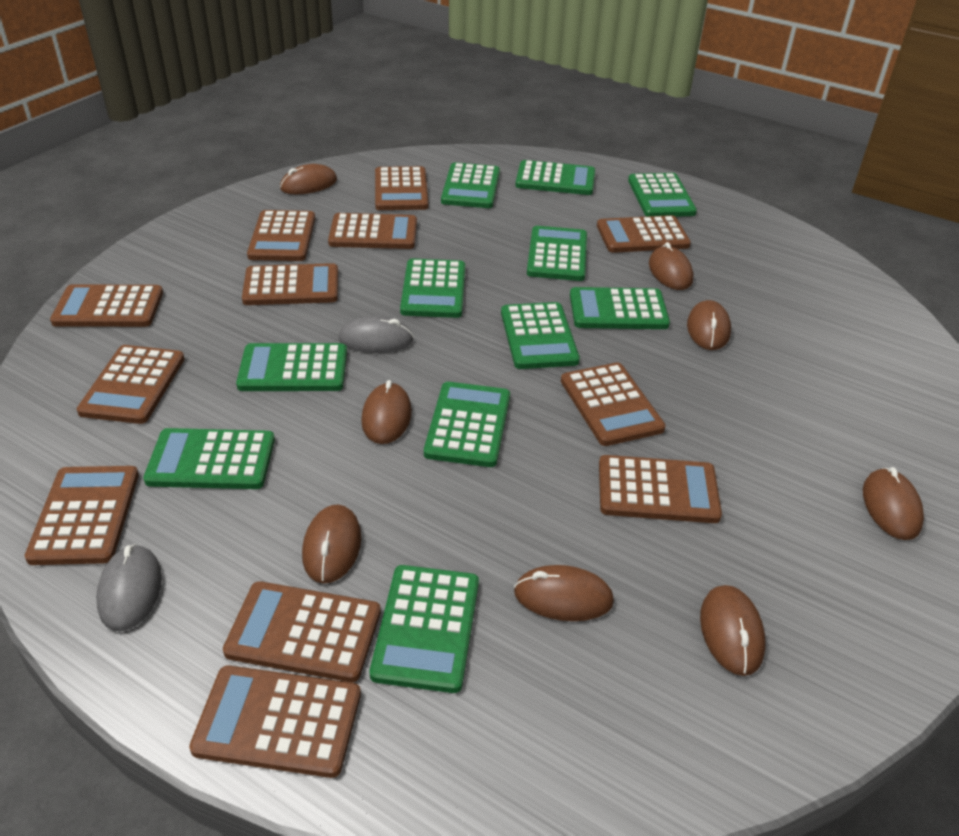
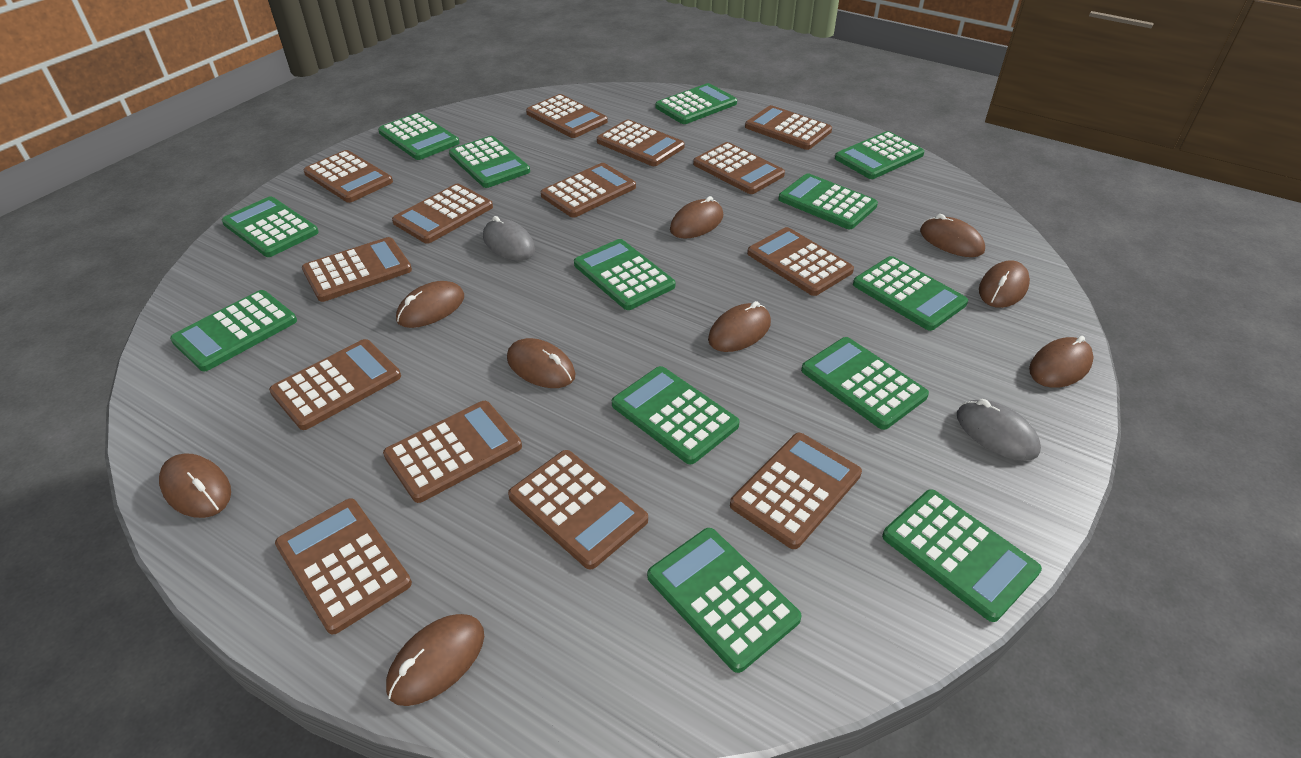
brown calculator: [25,466,139,565] [50,284,163,327] [77,345,185,424] [189,665,361,778] [223,581,381,682] [242,263,338,305] [247,210,315,261] [328,213,417,249] [375,166,429,210] [561,362,666,446] [597,215,691,253] [599,455,722,523] = 12 -> [269,339,401,430] [275,498,412,634] [302,237,412,302] [304,150,393,203] [383,401,522,503] [392,183,493,244] [508,450,648,570] [526,94,608,138] [541,163,636,218] [597,119,685,166] [693,142,785,194] [730,433,862,549] [745,105,832,150] [747,227,854,296] = 14
brown mouse: [280,164,337,194] [302,505,361,583] [361,380,412,444] [514,565,614,621] [649,242,693,290] [687,300,731,350] [700,585,765,676] [863,467,924,540] = 8 -> [159,453,231,518] [386,614,484,706] [396,281,464,328] [507,338,576,388] [670,196,723,239] [708,301,771,352] [920,214,985,257] [979,260,1030,308] [1029,336,1094,388] = 9
green calculator: [143,428,275,489] [236,343,347,391] [370,565,479,693] [400,259,465,318] [424,382,510,467] [441,162,500,208] [501,302,580,369] [515,160,595,195] [527,226,587,281] [570,287,670,329] [628,173,697,217] = 11 -> [170,290,297,371] [222,196,319,257] [378,113,460,160] [449,136,530,188] [574,239,675,310] [612,366,740,465] [647,528,802,673] [655,83,737,124] [778,173,878,229] [801,337,929,430] [835,131,924,179] [853,256,968,331] [882,489,1042,622] = 13

